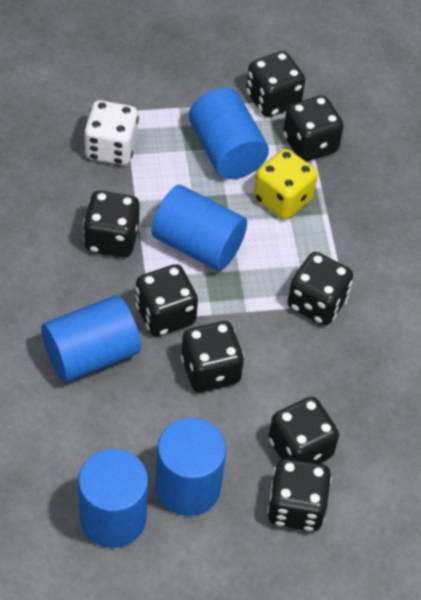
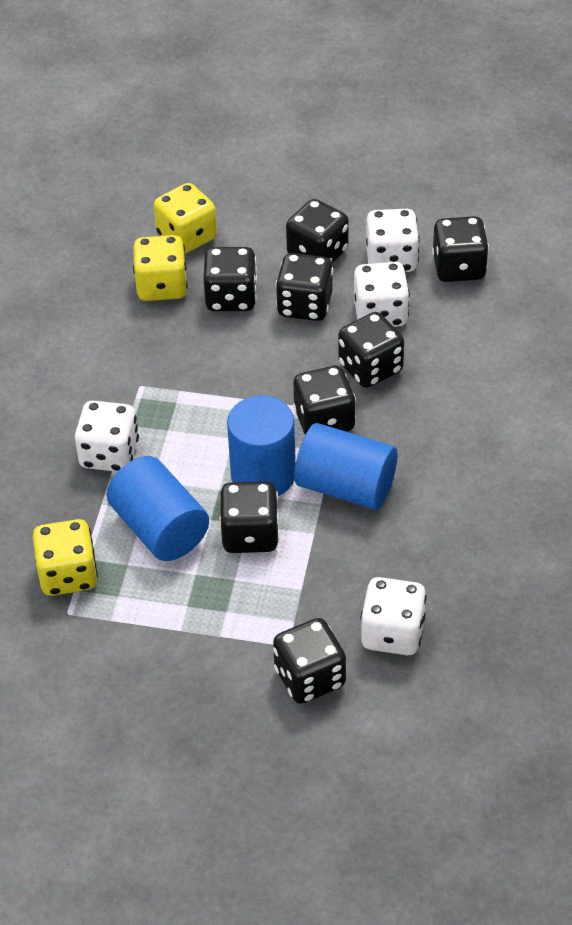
blue cylinder: [41,295,141,382] [78,449,148,548] [152,185,247,271] [156,418,226,516] [189,88,269,179] = 5 -> [106,456,209,561] [227,395,296,496] [294,423,398,510] = 3
white dice: [84,100,139,165] = 1 -> [75,401,139,472] [354,262,410,327] [360,577,427,655] [366,209,420,272] = 4
yellow dice: [254,149,318,220] = 1 -> [32,519,98,596] [133,235,188,301] [154,183,217,254] = 3

